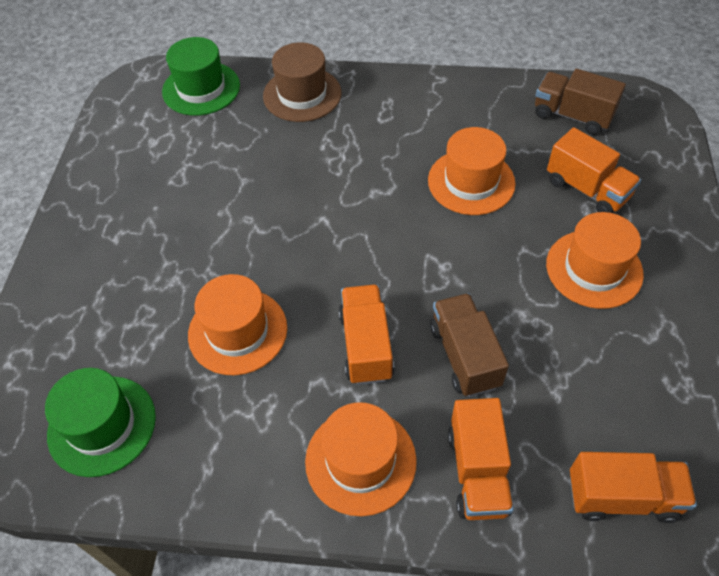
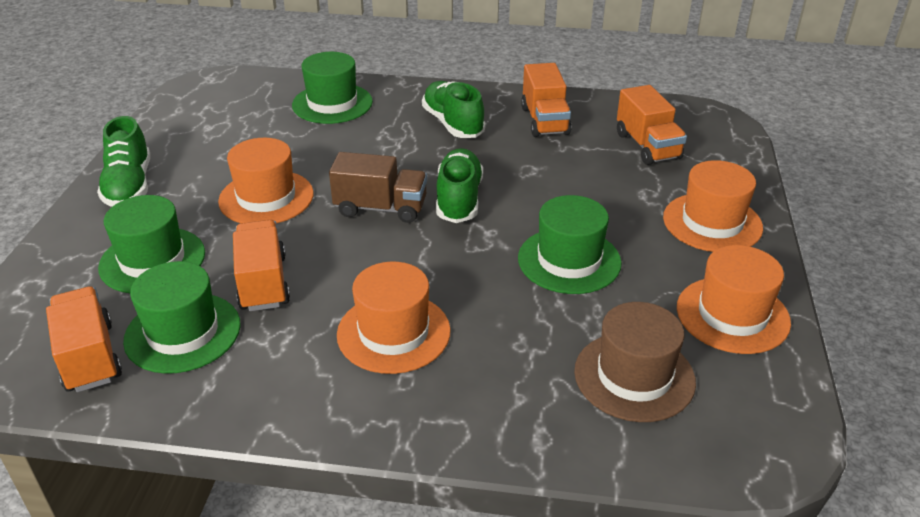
brown truck: [430,293,509,397] [535,69,626,135] = 2 -> [329,152,427,223] = 1
green hat: [45,368,156,477] [162,37,240,116] = 2 -> [98,195,205,293] [123,261,241,374] [292,52,373,124] [518,195,622,294] = 4
green shoe: none = 0 -> [97,116,150,207] [422,81,486,138] [436,148,483,223] = 3

